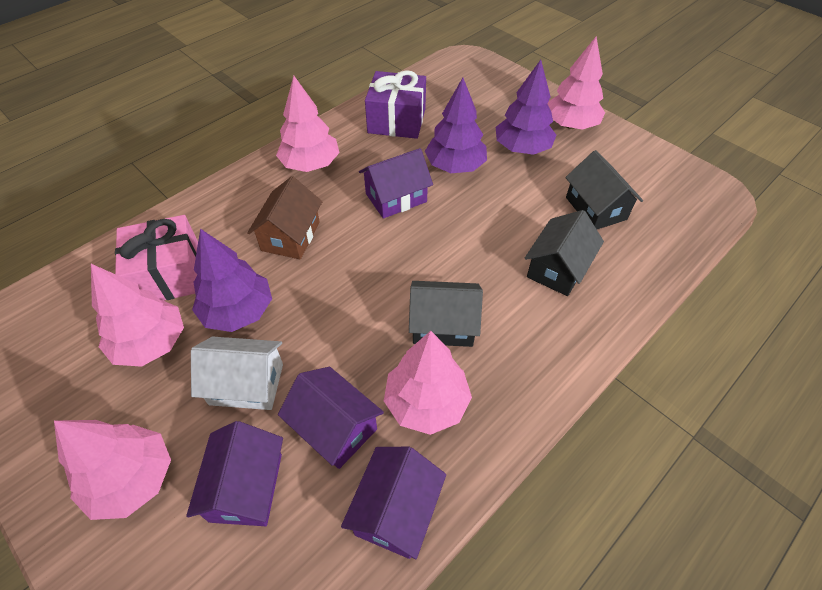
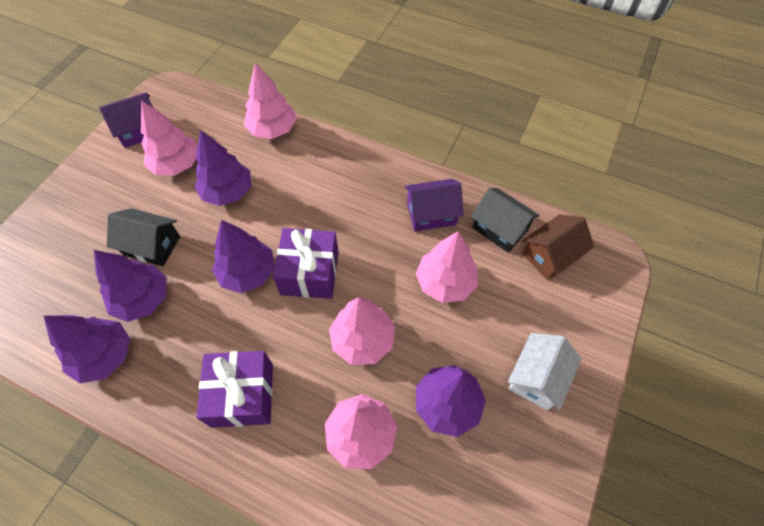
black house: [409,281,483,347] [525,210,604,296] [565,150,643,229] = 3 -> [107,208,180,266] [471,188,540,253] = 2
pink gift: [115,215,198,301] = 1 -> none = 0
purple gift: [365,70,426,139] = 1 -> [196,351,273,428] [273,228,339,299] = 2
purple house: [186,421,283,526] [278,367,384,469] [341,447,446,559] [359,148,433,219] = 4 -> [99,92,153,148] [404,179,464,231] = 2
purple tree: [192,229,272,332] [425,78,487,173] [496,60,556,155] = 3 -> [44,315,130,383] [94,250,167,322] [194,130,251,206] [212,220,275,293] [416,365,486,437] = 5

